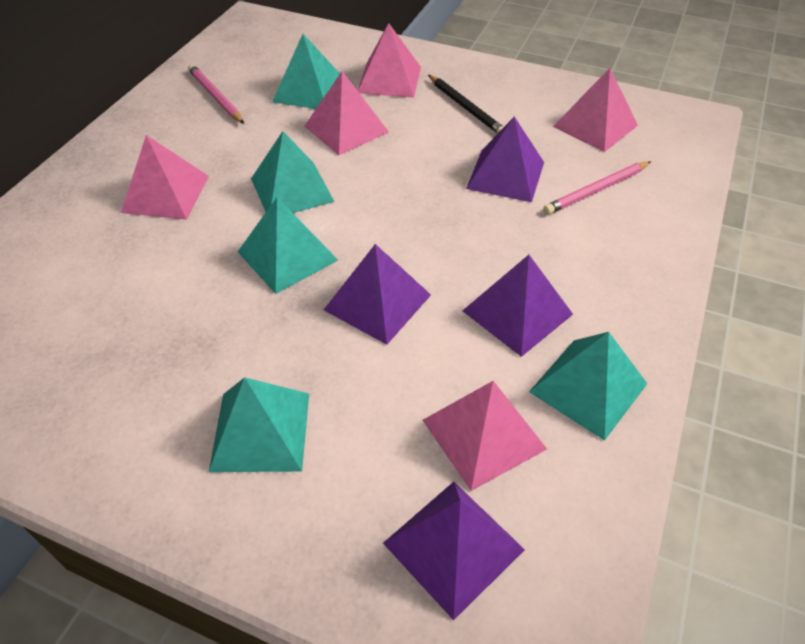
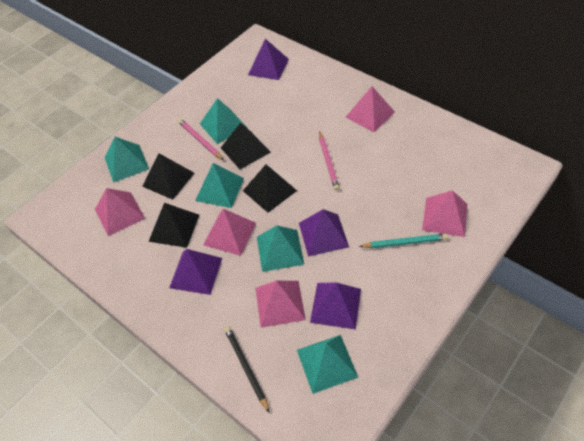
black pyramid: none = 0 -> [142,153,194,200] [149,203,199,248] [221,123,271,169] [243,164,297,213] = 4
turquoise pencil: none = 0 -> [359,234,448,248] = 1

